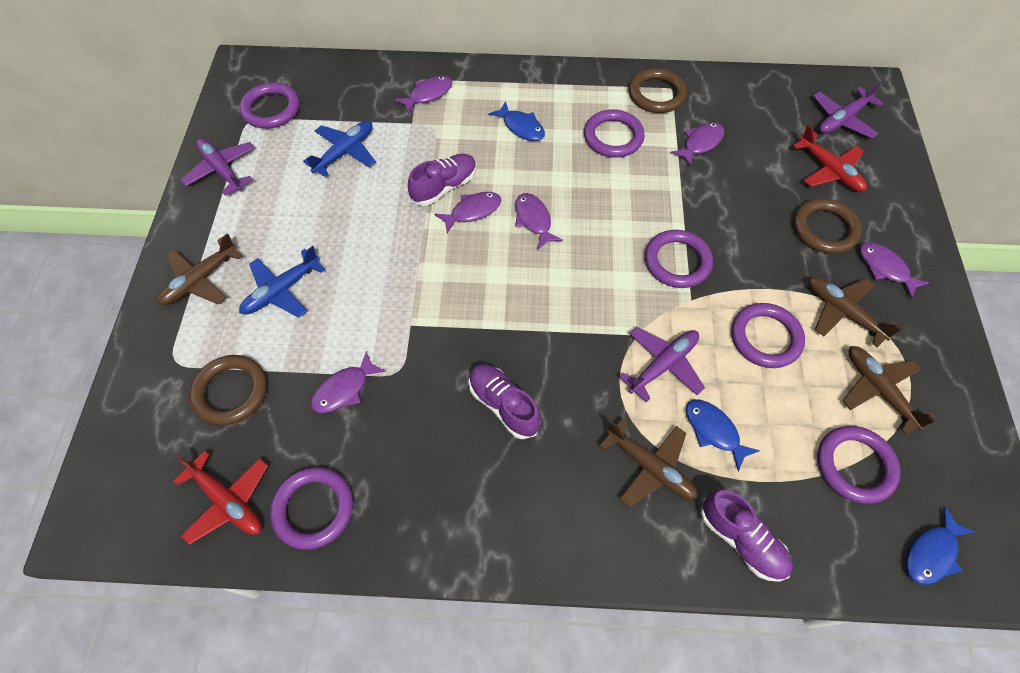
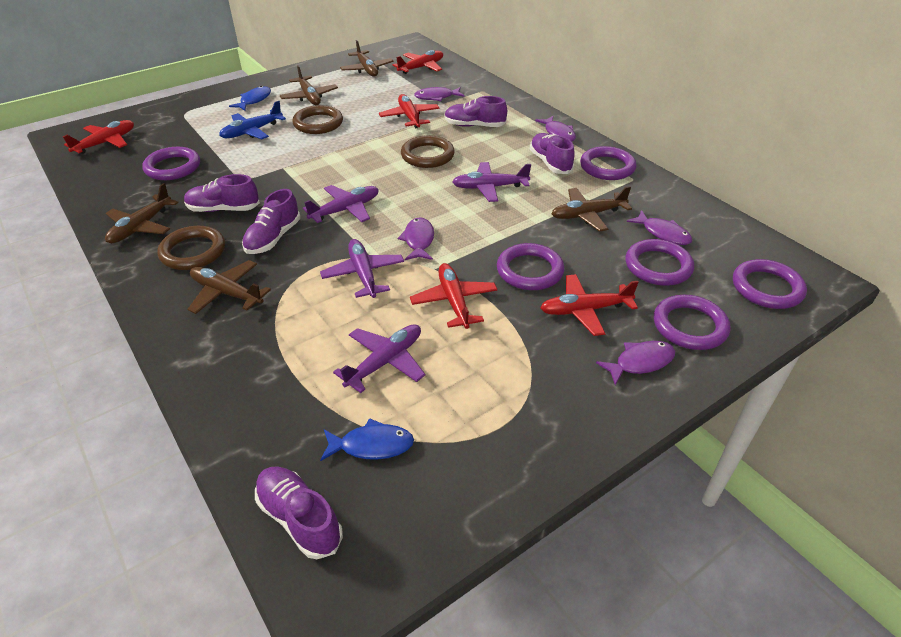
blue fish: [489,101,545,141] [686,399,760,471] [906,506,975,585] = 3 -> [229,86,271,111] [320,418,414,461] = 2
blue plane: [239,246,325,318] [303,121,375,177] = 2 -> [219,101,286,139] = 1
brown plane: [157,233,242,305] [599,418,697,507] [808,276,901,347] [842,346,935,435] = 4 -> [105,183,179,243] [187,260,271,314] [280,65,338,105] [340,40,394,77] [551,186,632,232] = 5
purple fish: [311,351,386,413] [394,76,452,114] [435,192,501,233] [515,193,563,250] [671,122,724,166] [860,242,929,299] = 6 -> [398,217,434,260] [414,87,464,101] [535,116,576,142] [596,341,675,385] [626,210,692,245] = 5
purple plane: [181,138,255,195] [619,327,705,402] [813,81,883,138] = 3 -> [303,185,379,223] [320,239,404,298] [333,324,425,393] [452,162,531,202] = 4
purple shoe: [408,154,477,206] [469,364,541,439] [701,490,793,582] = 3 -> [184,174,260,212] [242,189,300,254] [255,466,343,559] [444,96,507,127] [530,133,575,174] = 5
red plane: [173,451,268,545] [793,125,867,192] = 2 -> [62,120,134,154] [379,94,439,129] [393,50,443,74] [410,263,498,329] [540,274,639,336] = 5

